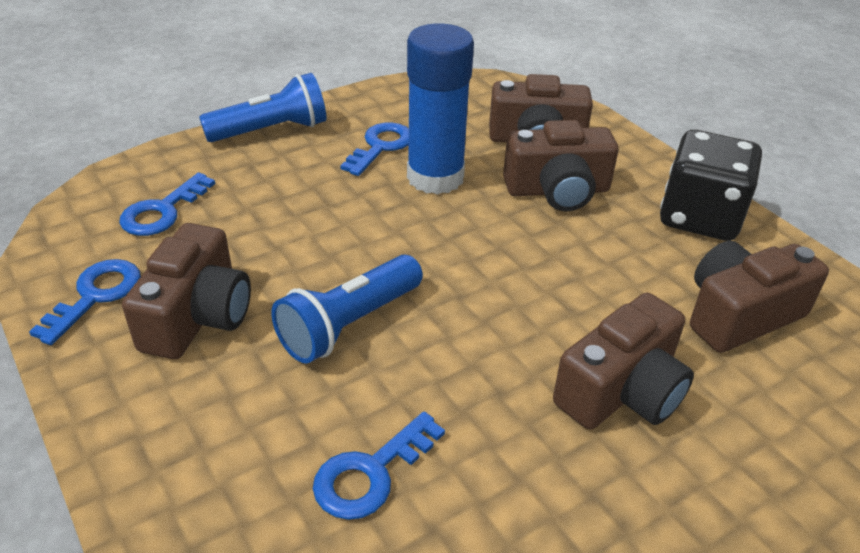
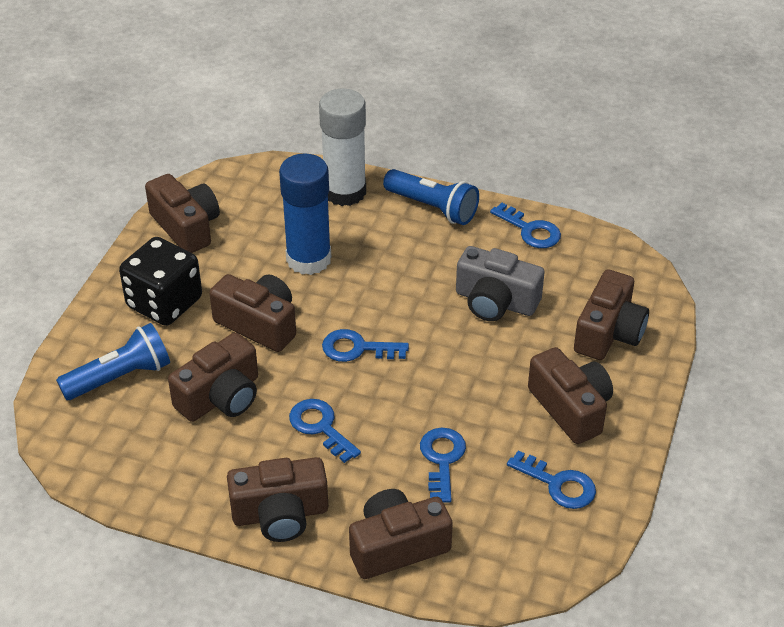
blue key: [29,259,141,345] [119,173,215,236] [313,412,445,520] [340,122,409,176] = 4 -> [289,399,361,463] [322,329,409,362] [420,428,466,503] [490,203,561,248] [507,450,596,509] = 5
brown camera: [122,223,251,359] [489,74,593,142] [503,120,618,211] [553,293,694,429] [690,241,829,353] = 5 -> [145,174,220,253] [168,332,258,422] [209,274,296,352] [227,457,328,542] [349,489,453,579] [528,347,613,444] [574,269,649,360] = 7
grey camera: none = 0 -> [456,246,545,321] = 1
white glue stick: none = 0 -> [319,89,366,206] = 1

